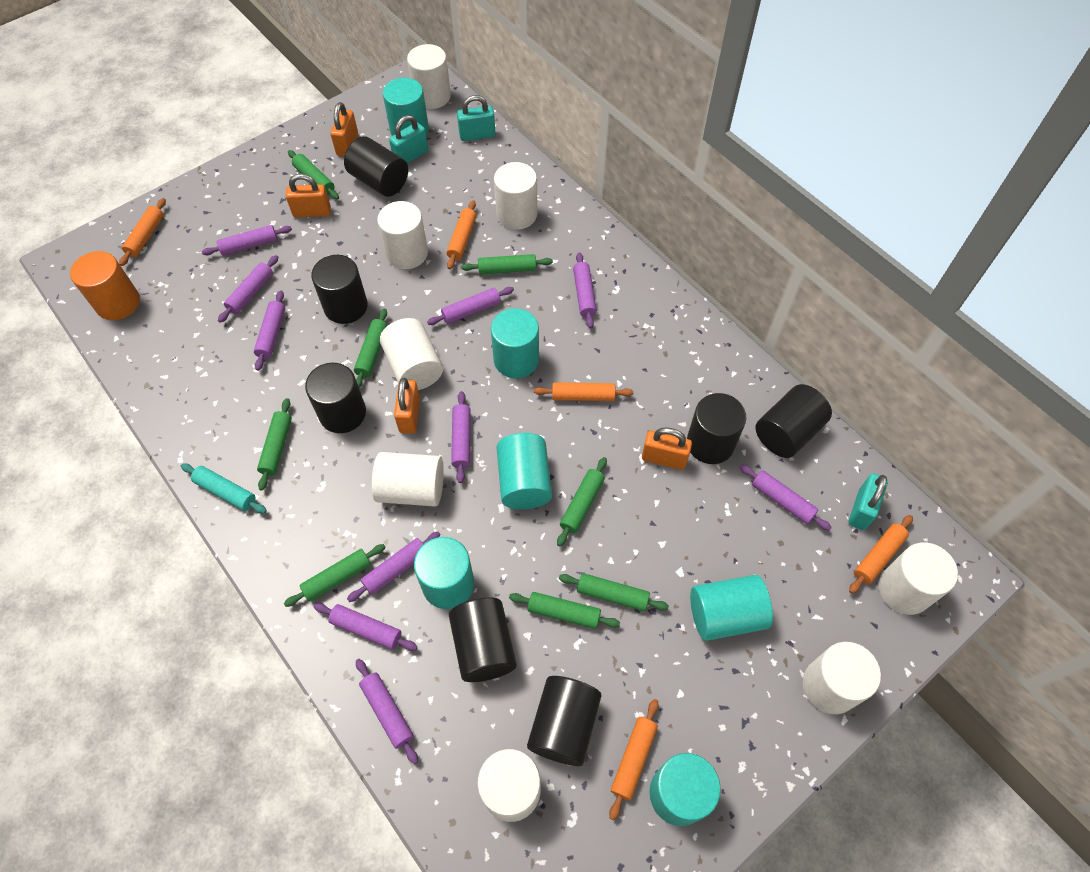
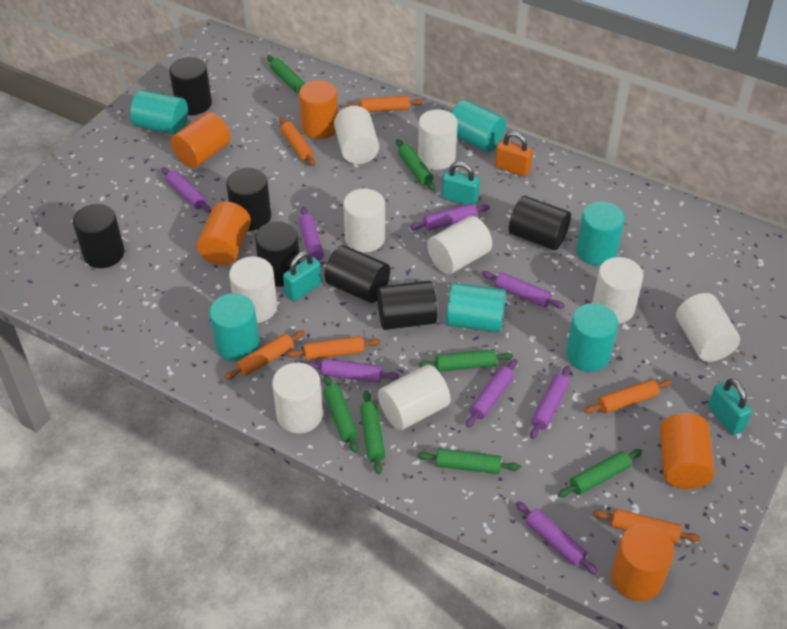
green rolling pin: [257,398,292,491] [284,544,386,607] [288,150,339,200] [354,309,388,388] [461,254,553,275] [509,592,620,629] [557,457,607,546] [559,573,669,611] = 8 -> [267,55,305,93] [323,375,358,453] [360,391,385,474] [396,139,435,191] [418,449,520,474] [419,349,513,372] [558,449,642,497] = 7
orange cylinder: [70,251,140,320] = 1 -> [171,112,231,168] [197,202,251,265] [299,80,338,139] [611,524,674,601] [660,413,714,489] = 5
orange padlock: [286,174,331,217] [331,102,358,156] [394,378,420,434] [642,427,692,470] = 4 -> [495,131,533,177] = 1
orange rolling pin: [119,198,166,266] [447,200,477,269] [534,382,634,401] [609,699,659,820] [849,515,913,594] = 5 -> [225,331,305,380] [279,118,315,166] [287,336,381,360] [346,96,423,112] [584,380,672,414] [593,509,700,543] = 6
purple rolling pin: [202,225,292,256] [218,255,279,323] [254,291,285,371] [313,603,417,651] [347,532,441,602] [356,659,418,764] [427,287,514,325] [451,391,470,483] [573,252,597,328] [740,464,832,531] = 10 -> [161,167,211,213] [299,207,324,267] [305,359,399,383] [410,203,490,231] [466,359,517,427] [482,271,565,308] [516,501,598,575] [530,366,570,439] = 8
turquoise rolling pin: [181,463,267,513] = 1 -> none = 0
white cylinder: [372,452,444,507] [377,201,428,269] [380,318,443,390] [407,44,451,109] [478,749,541,822] [494,162,537,230] [803,642,881,714] [879,543,958,615] = 8 -> [229,257,277,323] [272,363,323,433] [334,106,379,164] [343,189,385,252] [378,365,451,430] [418,109,458,170] [427,216,492,274] [592,257,643,324] [676,293,740,362] = 9

